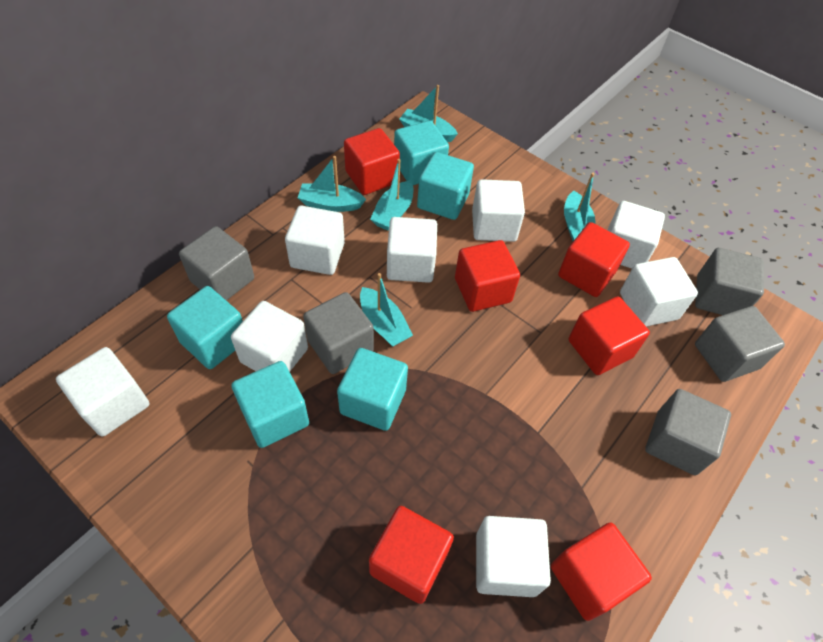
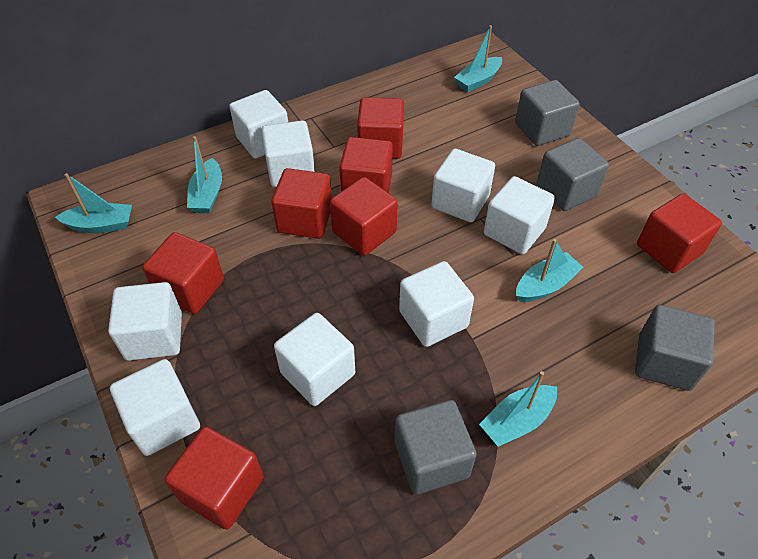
grey cube: [179,226,254,301] [303,292,374,374] [645,389,731,475] [695,248,764,315] [695,306,785,382] = 5 -> [395,400,477,494] [515,80,580,146] [537,138,609,211] [635,305,715,391] = 4
red cube: [344,128,400,195] [369,506,454,604] [455,240,520,312] [551,523,652,621] [558,222,630,297] [569,297,650,375] = 6 -> [142,232,224,314] [165,426,264,530] [271,168,332,239] [330,177,398,256] [339,137,393,192] [357,97,404,159] [637,194,722,273] = 7
turquoise cube: [167,286,243,369] [231,361,309,448] [337,348,408,431] [394,121,449,185] [417,152,474,220] = 5 -> none = 0

